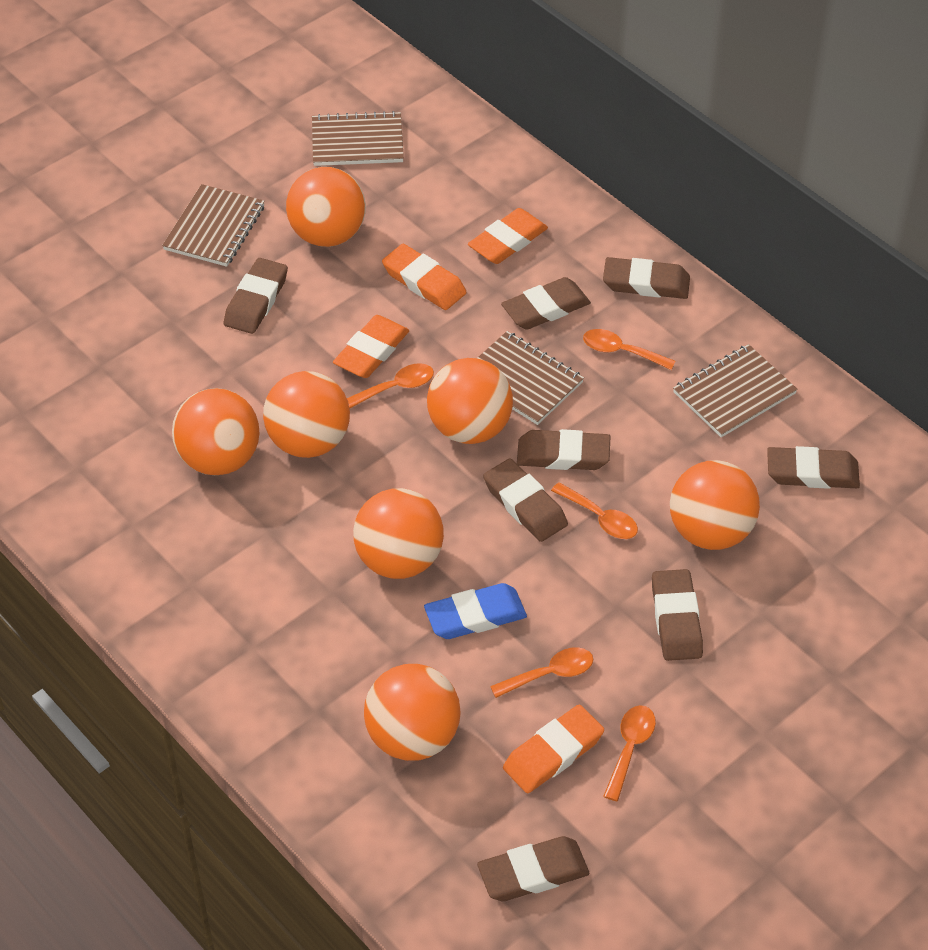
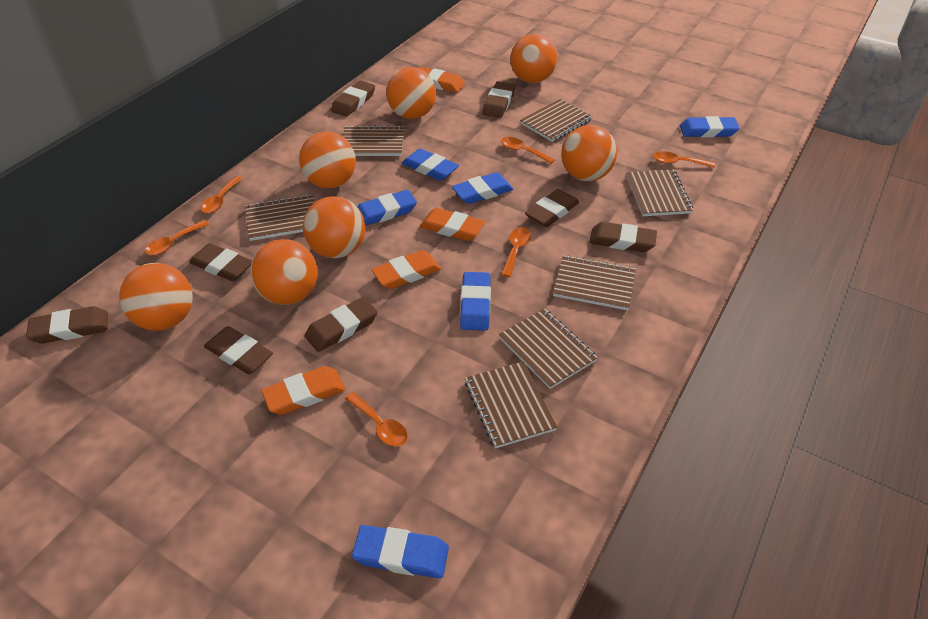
blue eraser: [424,583,527,639] = 1 -> [352,525,449,579] [357,190,417,226] [402,149,459,181] [452,172,513,204] [460,272,491,331] [680,116,740,137] = 6
brown notebook: [162,184,265,267] [312,111,404,166] [477,331,584,425] [673,344,798,438] = 4 -> [245,194,314,241] [343,125,405,156] [465,361,558,449] [499,309,598,389] [520,99,593,142] [553,255,636,310] [627,169,693,216] = 7
orange spoon: [347,363,434,409] [490,647,593,698] [551,482,638,539] [583,329,675,370] [603,705,656,801] = 5 -> [145,220,209,255] [200,176,243,213] [345,392,408,447] [501,137,555,164] [501,227,531,277] [653,151,715,168] = 6

